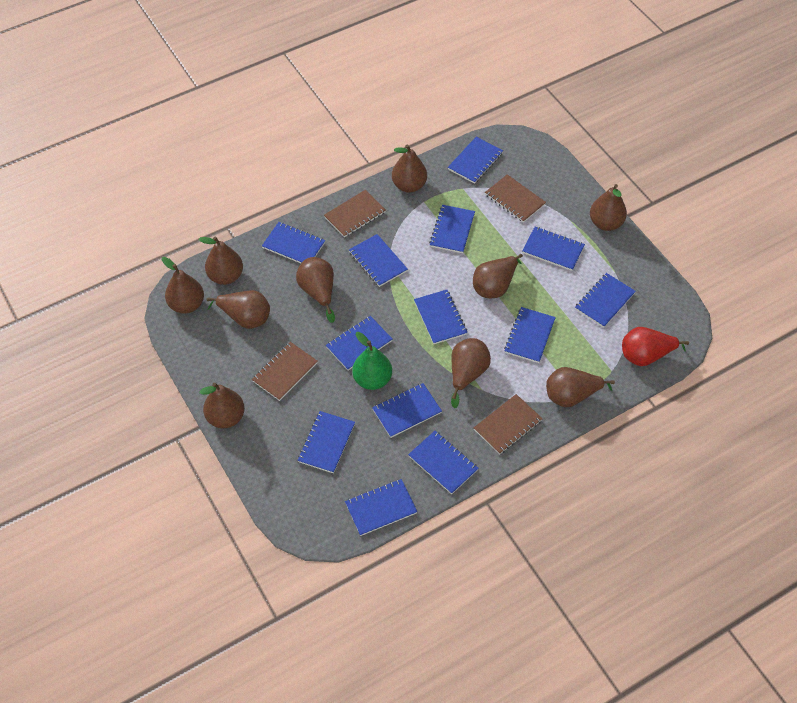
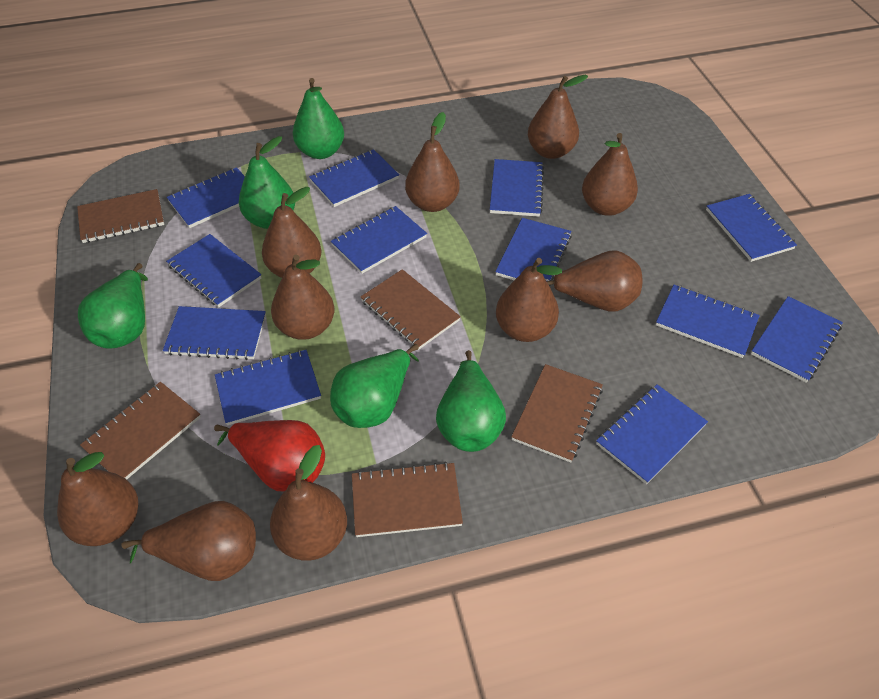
blue notebook: [262,222,325,263] [297,411,355,473] [326,316,393,370] [345,479,418,536] [349,234,408,287] [372,383,442,438] [408,431,479,494] [414,290,468,344] [429,205,475,253] [448,137,503,184] [504,307,556,363] [522,227,585,271] [575,273,636,328] = 13 -> [163,306,266,360] [166,234,262,307] [167,167,245,228] [215,350,321,425] [309,149,399,207] [331,206,427,274] [490,159,544,217] [495,218,572,286] [596,384,708,484] [656,285,760,358] [706,194,797,262] [751,296,843,382] = 12
brown notebook: [252,342,318,401] [324,190,386,237] [474,394,543,454] [485,174,546,223] = 4 -> [77,189,164,243] [80,382,201,480] [352,462,463,537] [361,269,461,350] [511,364,603,463] = 5
green pear: [352,332,392,390] = 1 -> [78,263,148,349] [239,136,295,229] [293,78,344,159] [330,344,419,428] [436,350,506,452] = 5

